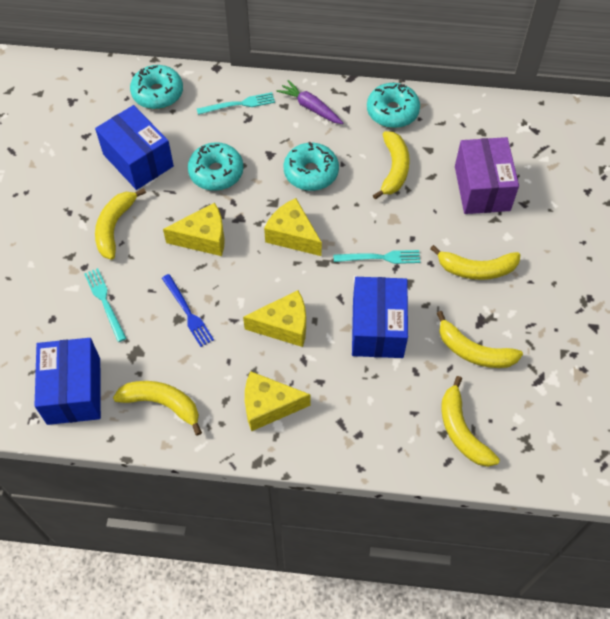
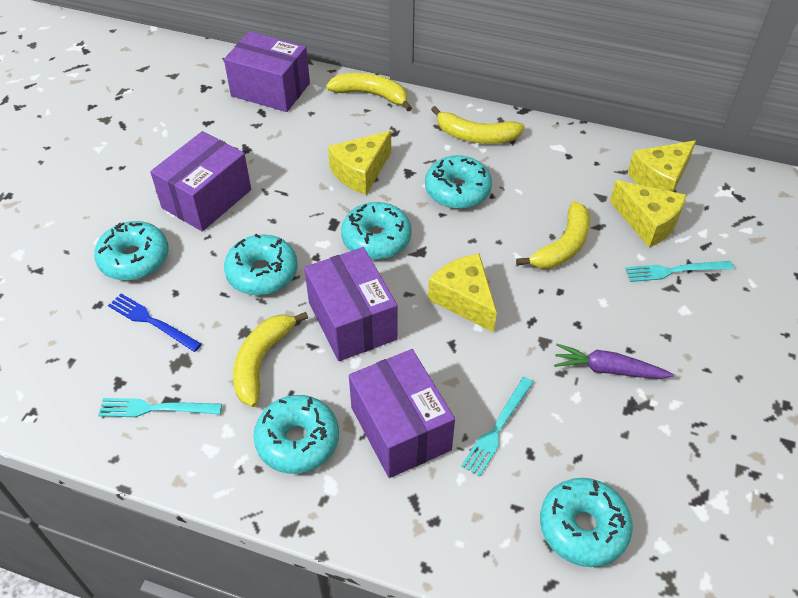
blue box: [34,338,101,425] [95,105,174,190] [352,277,408,358] = 3 -> none = 0
purple box: [455,137,519,214] = 1 -> [150,131,251,232] [224,31,310,112] [304,247,398,361] [349,349,455,478] = 4
turquoise donut: [130,65,183,109] [188,142,244,191] [284,142,339,191] [367,83,420,128] = 4 -> [94,221,169,281] [224,234,298,296] [254,395,339,474] [341,202,412,260] [425,155,492,209] [540,478,633,567] = 6
yellow banana: [95,188,146,260] [113,381,202,436] [373,131,410,200] [430,245,520,280] [437,311,523,368] [441,376,500,467] = 6 -> [233,312,308,407] [326,73,412,111] [431,106,525,144] [516,201,590,269] = 4

